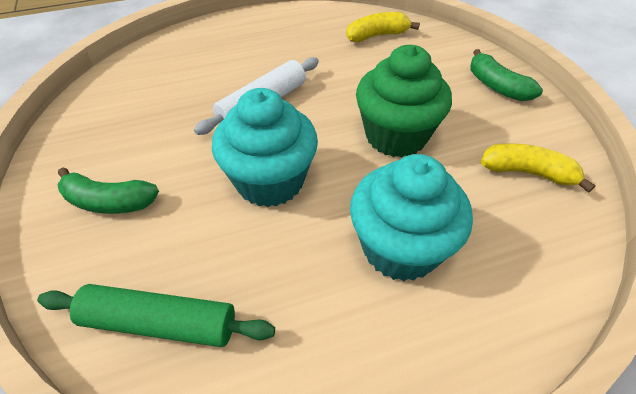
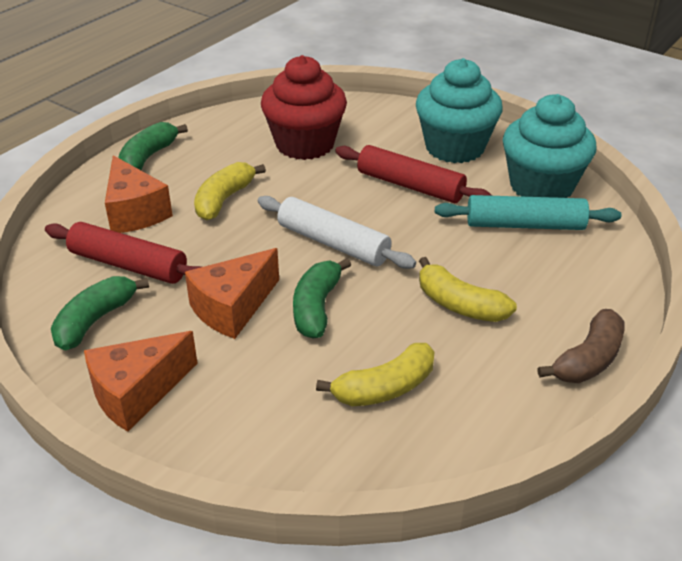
brown banana: none = 0 -> [537,309,625,383] = 1
green banana: [58,167,159,214] [470,49,543,101] = 2 -> [51,276,149,351] [118,122,188,170] [293,258,351,338] = 3
green cupcake: [356,45,452,158] = 1 -> none = 0
green rolling pin: [37,284,275,347] = 1 -> none = 0
orange cheese: none = 0 -> [84,331,198,432] [105,155,173,233] [185,248,279,339] = 3
red cupcake: none = 0 -> [261,55,347,160] = 1
red rolling pin: none = 0 -> [45,222,201,284] [335,145,492,203] = 2
turquoise rolling pin: none = 0 -> [435,195,621,230] = 1
yellow banana: [346,12,420,42] [481,143,596,193] = 2 -> [194,162,266,220] [316,343,435,406] [419,257,517,322] = 3

